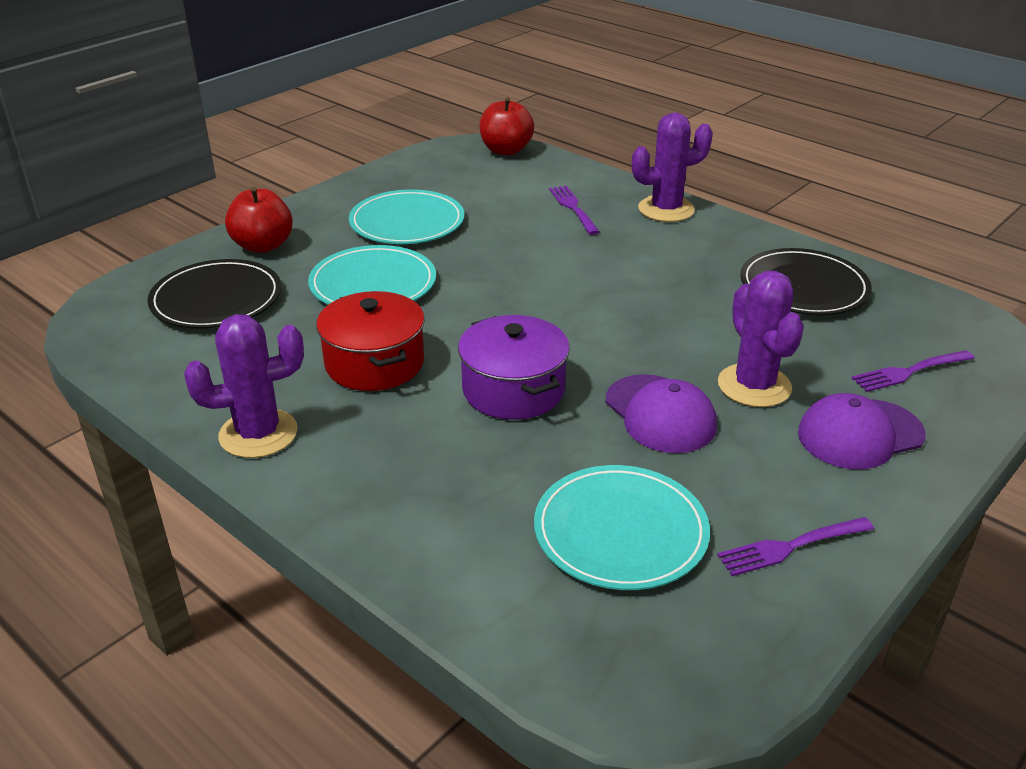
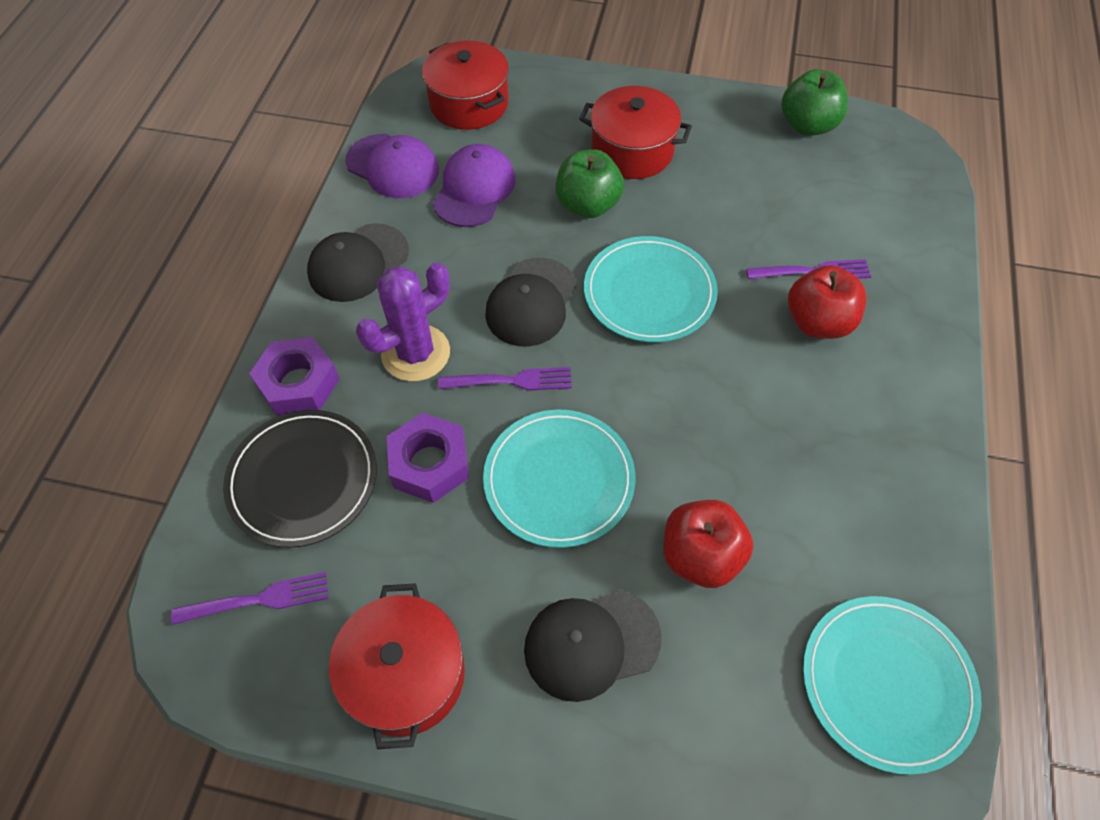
black cap: none = 0 -> [307,223,409,302] [485,258,577,346] [524,590,662,702] = 3
black plate: [147,259,281,329] [740,248,872,315] = 2 -> [223,410,377,548] = 1
green apple: none = 0 -> [555,149,624,218] [781,69,848,136] = 2
purple cactus: [184,314,304,458] [632,113,713,222] [718,270,804,407] = 3 -> [356,262,450,382] = 1
purple nut: none = 0 -> [249,337,339,416] [387,413,469,503] = 2
purple pot: [458,315,570,420] = 1 -> none = 0
red pot: [316,291,425,391] = 1 -> [329,583,465,749] [422,41,509,130] [579,86,692,179] = 3

